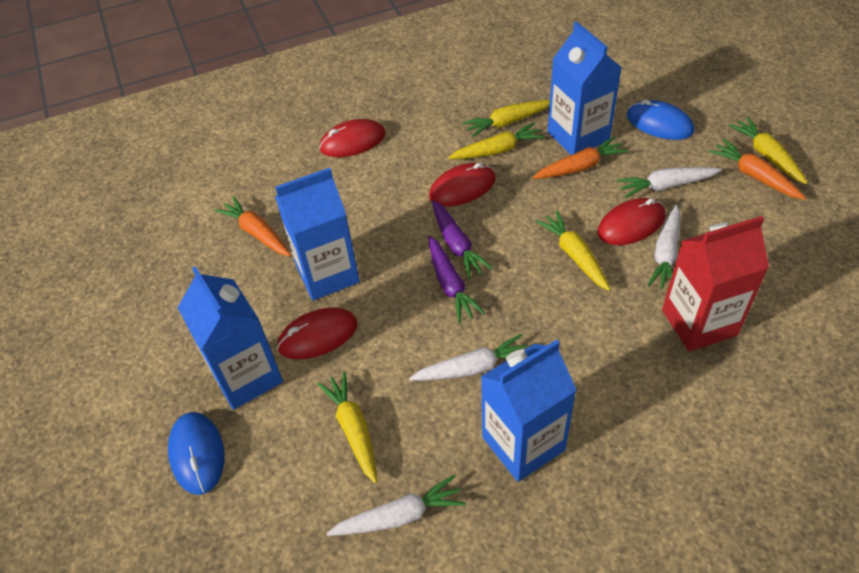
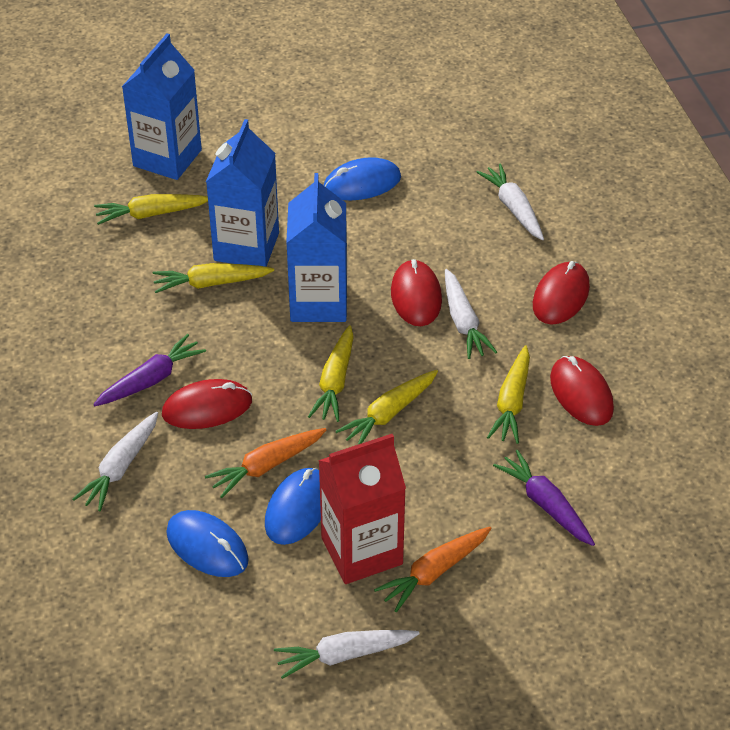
blue carton: [178,266,283,410] [275,168,360,300] [481,339,577,482] [547,22,622,155] = 4 -> [122,34,202,180] [206,119,279,267] [286,173,347,322] = 3
blue mouse: [168,412,225,495] [627,100,694,140] = 2 -> [166,510,249,577] [265,468,321,545] [324,157,401,201] = 3
orange carrot: [214,196,291,256] [533,136,628,179] [709,139,806,200] = 3 -> [205,428,326,498] [374,527,492,612] = 2

